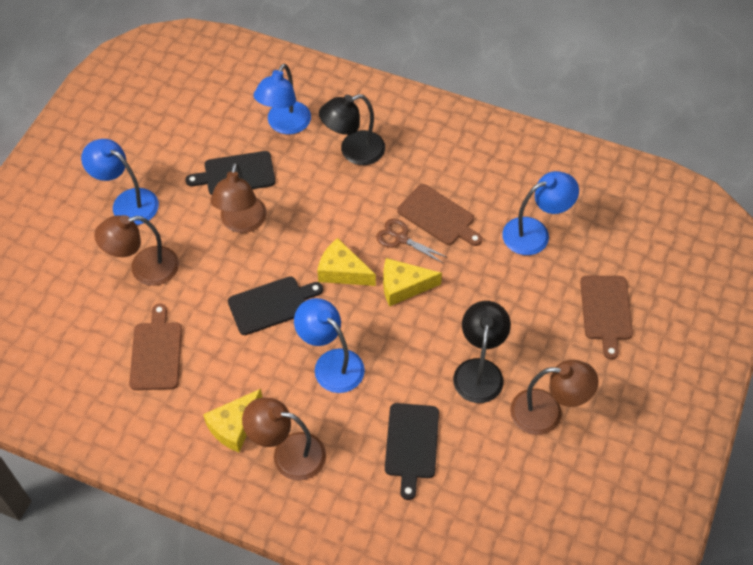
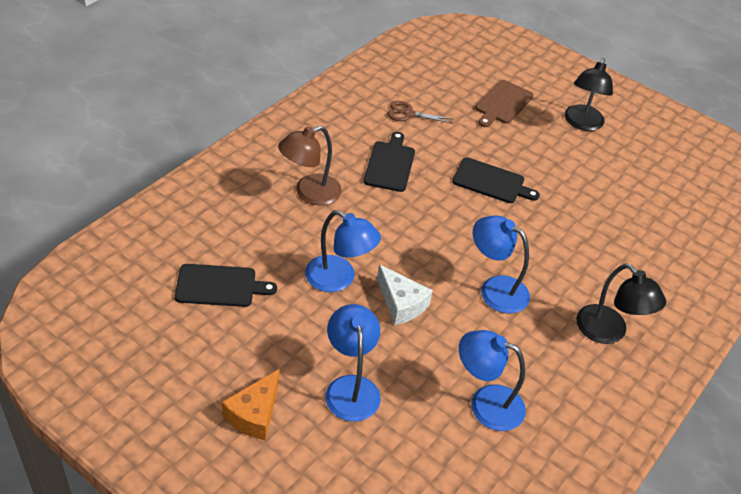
brown cutting board: [129,303,182,390] [397,184,482,246] [580,275,633,360] = 3 -> [475,80,533,127] = 1
brown lamp: [94,215,179,286] [210,163,267,233] [242,398,326,481] [510,360,599,435] = 4 -> [278,126,342,206] = 1
orange cheese: none = 0 -> [222,369,280,440] = 1
white cheese: none = 0 -> [377,265,433,325] = 1
yellow cheese: [203,389,263,452] [317,238,376,286] [383,258,442,307] = 3 -> none = 0

